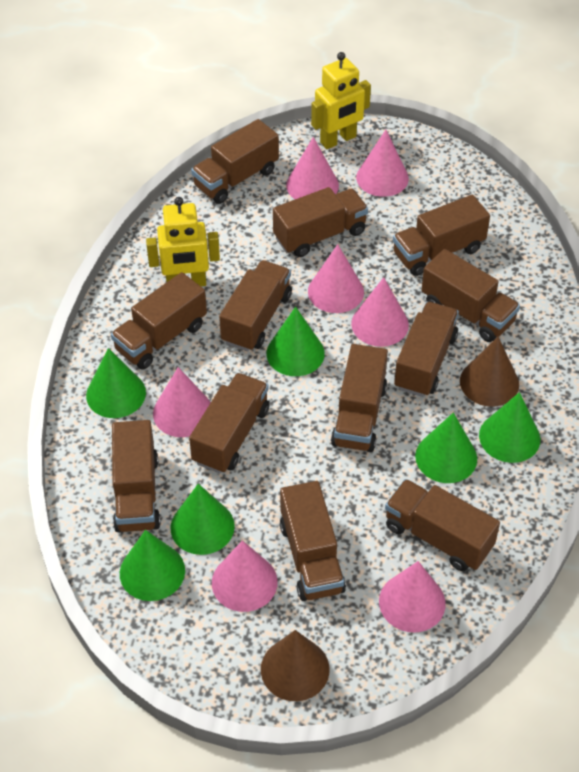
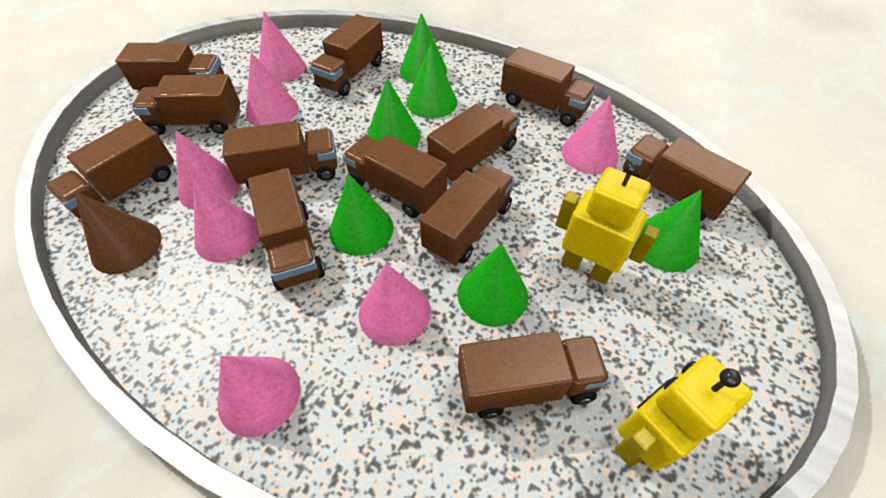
brown cone: [261,630,329,701] [460,337,519,407] = 2 -> [75,192,162,274] = 1

